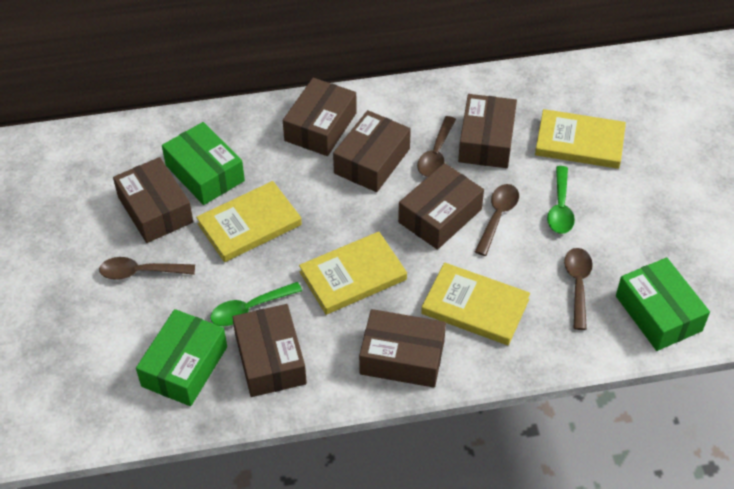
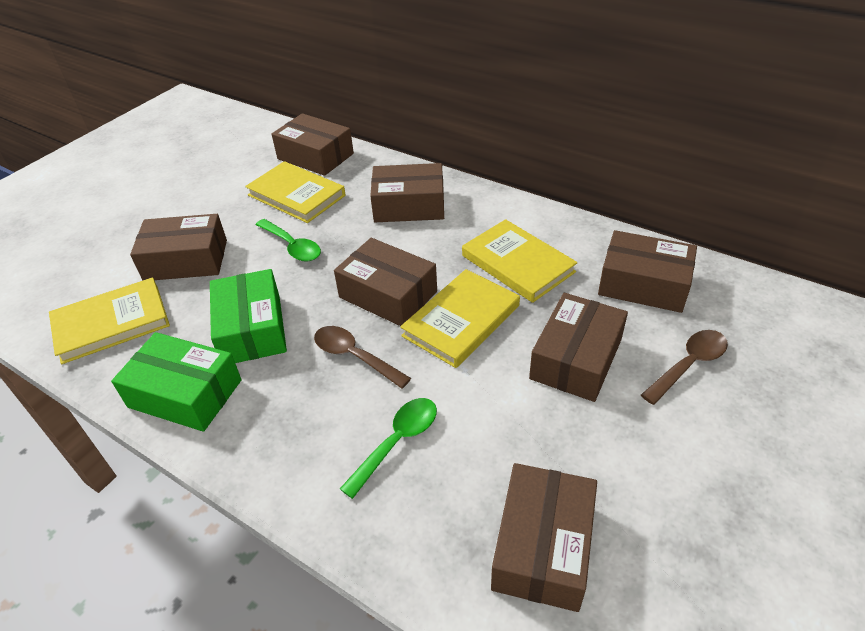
brown spoon: [99,257,195,280] [417,116,456,177] [475,184,519,256] [564,248,593,330] = 4 -> [314,326,411,389] [641,330,728,405] = 2
green box: [136,309,227,406] [162,122,245,205] [616,257,710,351] = 3 -> [111,332,242,432] [210,269,287,363] = 2

